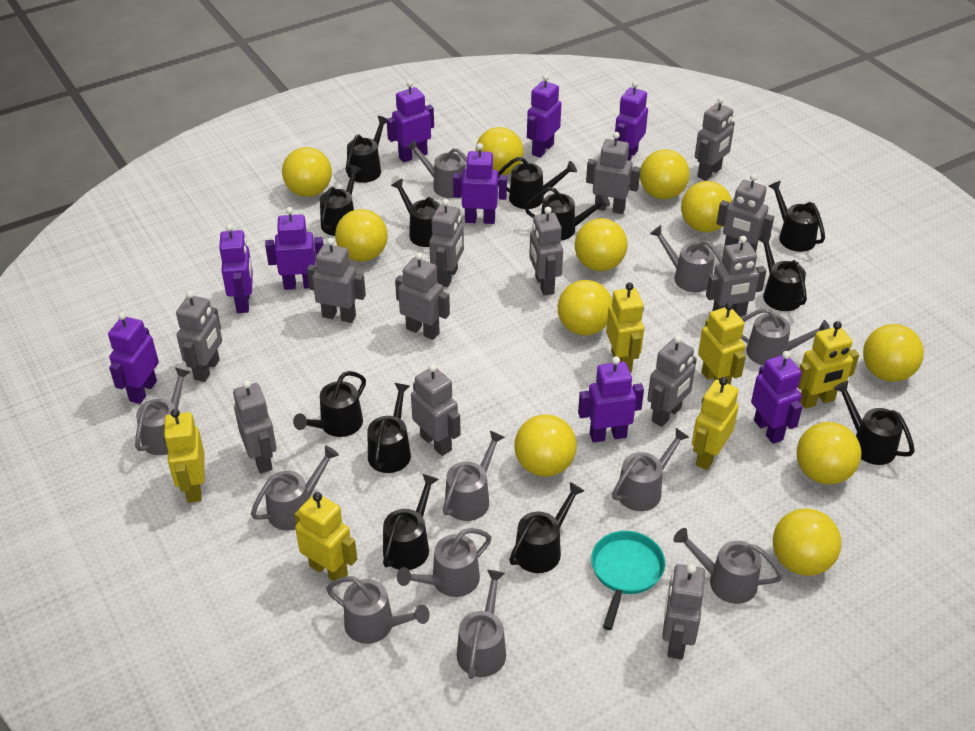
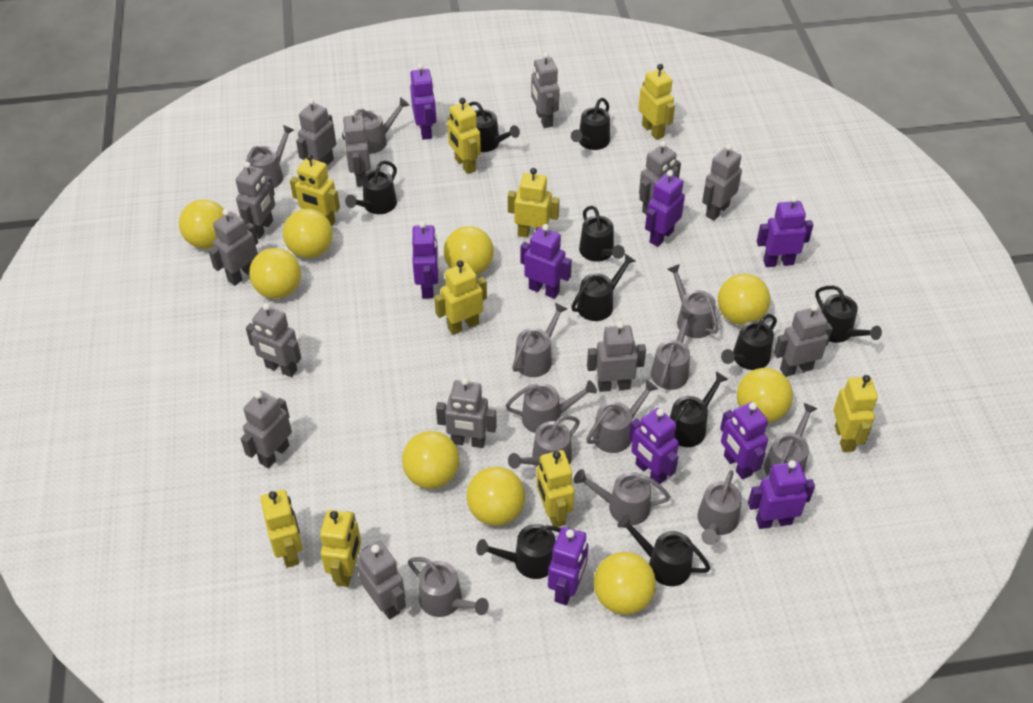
black watering can: [293,371,366,437] [320,165,362,236] [346,116,387,183] [368,383,411,473] [383,474,439,570] [391,179,440,247] [498,157,577,209] [509,482,584,573] [525,187,610,240] [758,234,807,311] [768,181,825,252] [834,381,915,465] = 12 -> [345,160,397,214] [469,102,520,152] [476,524,561,579] [571,98,610,150] [571,254,636,321] [579,206,625,262] [617,515,711,586] [670,372,729,447] [721,314,777,370] [815,286,882,343] = 10
grey watering can: [135,367,190,455] [251,446,339,531] [326,576,430,644] [397,528,491,597] [407,139,467,198] [443,431,505,521] [457,570,506,679] [612,428,690,511] [650,225,722,292] [673,528,783,604] [741,308,830,366] = 11 -> [246,125,294,188] [342,97,409,154] [408,557,489,617] [505,380,597,433] [508,416,580,469] [512,303,567,377] [574,469,670,526] [586,380,658,453] [651,311,695,390] [667,264,719,338] [697,470,742,545] [764,403,818,477] = 12
turquoise pan: [591,531,665,630] = 1 -> none = 0
yellow ball: [282,147,332,197] [335,209,388,262] [476,127,524,175] [515,414,577,477] [558,280,612,336] [575,218,627,271] [640,149,690,199] [681,181,732,232] [773,509,841,576] [796,422,861,485] [863,324,924,382] = 11 -> [179,199,224,249] [249,248,301,299] [283,209,333,258] [402,431,460,489] [444,226,494,275] [466,467,525,526] [594,552,656,615] [718,274,770,325] [737,368,793,423] = 9
yellow robot: [164,409,205,503] [294,492,357,581] [606,283,644,372] [692,377,739,470] [698,302,746,385] [798,321,859,409] = 6 -> [260,489,303,568] [290,154,340,226] [320,510,361,587] [434,260,487,335] [447,98,481,174] [508,168,560,237] [536,450,575,527] [639,64,675,140] [833,375,878,452] = 9

